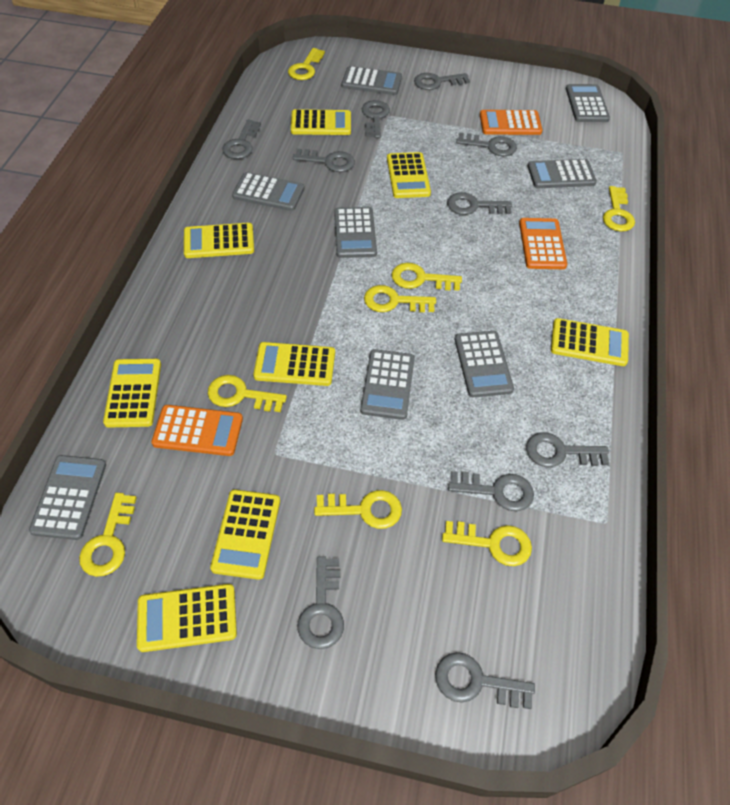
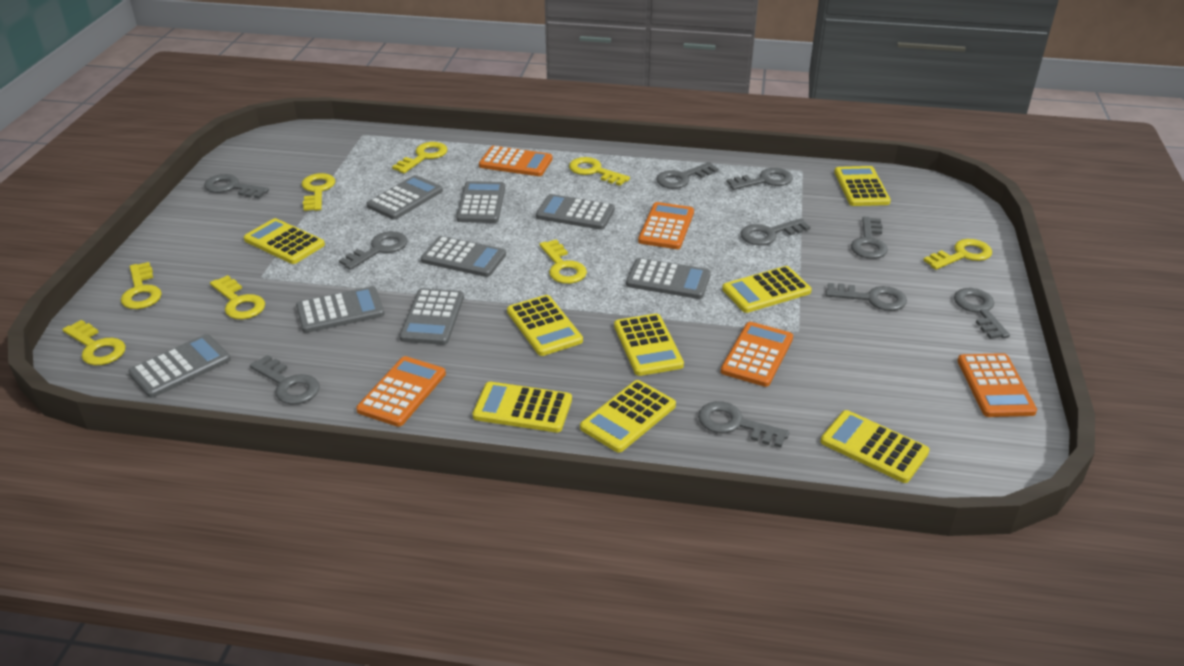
orange calculator: [151,405,243,456] [480,110,543,135] [519,218,567,269] = 3 -> [356,356,446,427] [479,146,552,176] [638,202,694,249] [721,322,793,387] [957,353,1037,417] = 5

